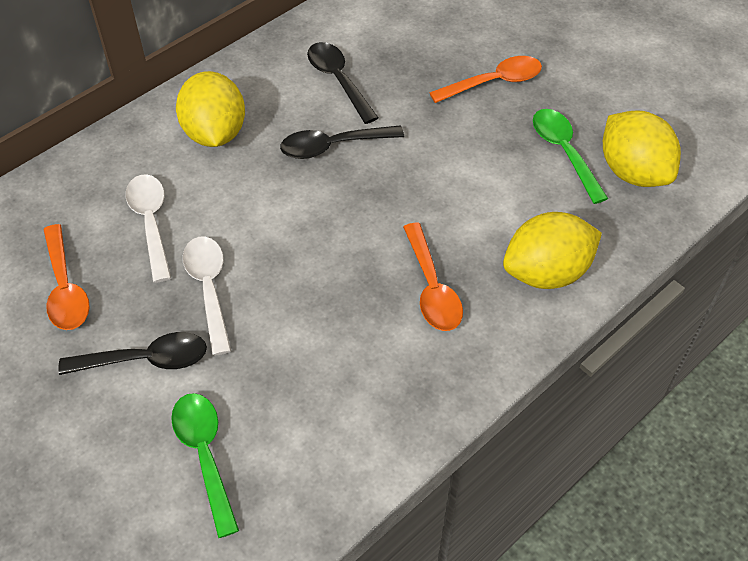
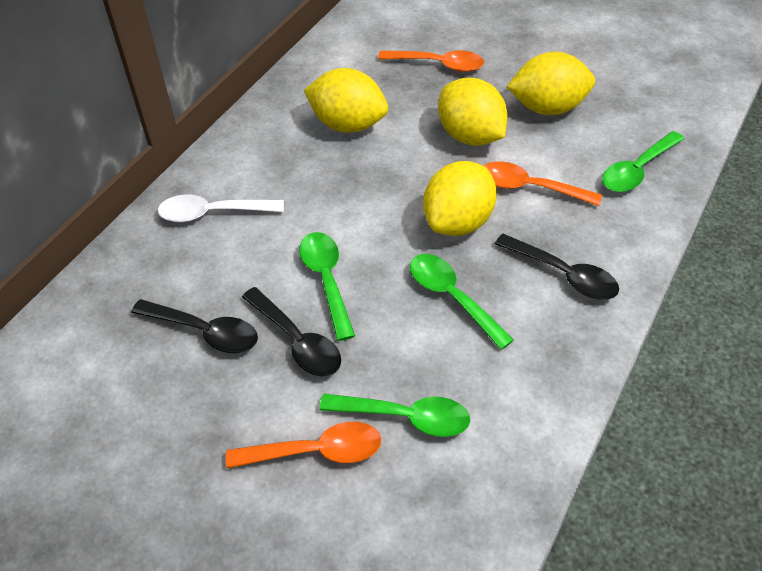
green spoon: [171,393,239,538] [533,109,608,204] = 2 -> [299,232,355,341] [319,394,470,437] [410,254,514,350] [602,131,684,192] = 4
white spoon: [125,174,171,283] [183,236,231,356] = 2 -> [158,195,284,222] = 1
yellow lemon: [176,71,245,147] [503,212,602,289] [603,111,681,187] = 3 -> [304,68,388,132] [423,161,497,236] [438,78,508,146] [507,52,595,115] = 4

